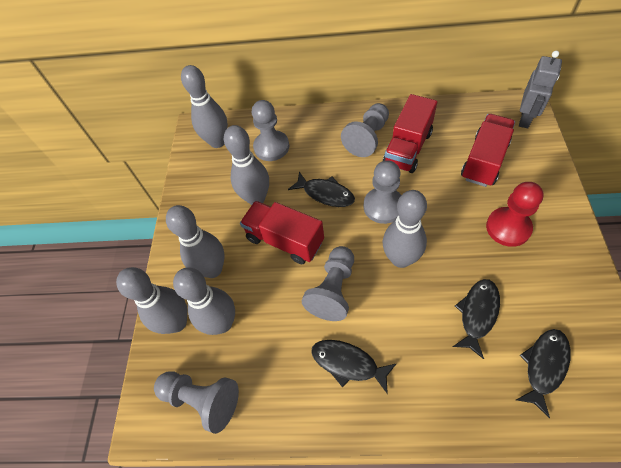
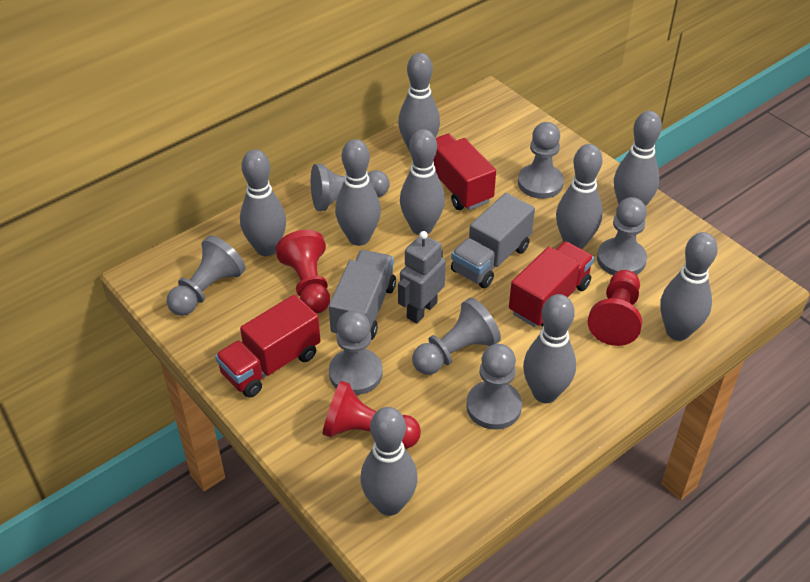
black fish: [288,172,355,207] [311,340,397,394] [453,279,500,359] [516,329,571,418] = 4 -> none = 0
grey bowling pin: [116,267,187,334] [166,205,225,278] [173,267,235,335] [181,65,228,148] [224,125,269,205] [383,190,427,268] = 6 -> [240,149,286,256] [335,139,381,246] [360,407,418,516] [398,53,440,152] [400,129,445,235] [523,294,576,403] [556,144,603,249] [614,111,662,206] [660,232,718,341] = 9
grey pawn: [154,371,239,434] [252,100,289,161] [302,246,354,321] [341,103,389,157] [364,160,401,224] = 5 -> [167,235,246,316] [311,164,390,211] [329,310,383,395] [412,298,501,375] [466,344,522,430] [518,122,564,199] [597,197,647,275] = 7
grey truck: none = 0 -> [329,250,396,340] [451,193,535,288] = 2
red pawn: [486,182,544,247] = 1 -> [275,230,330,314] [323,381,421,449] [588,270,642,346] = 3

